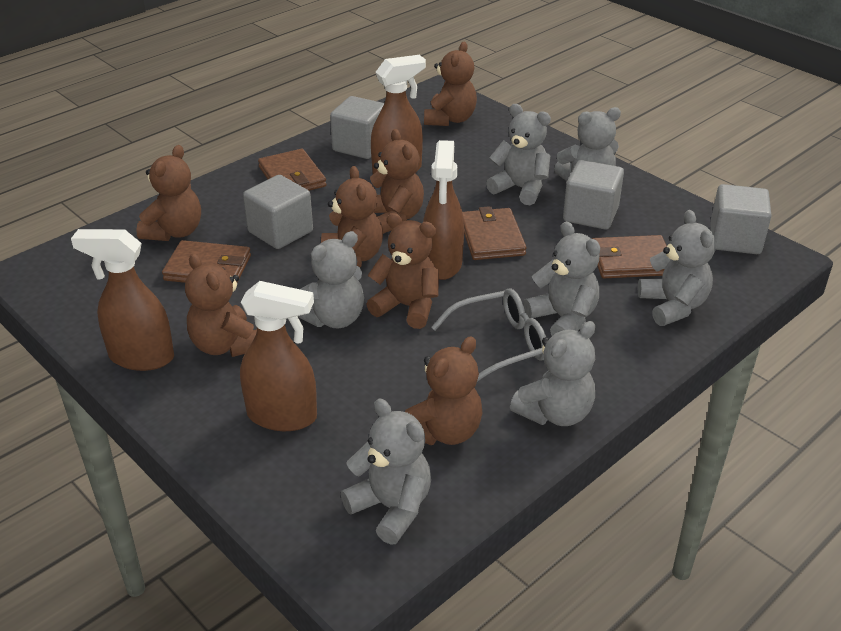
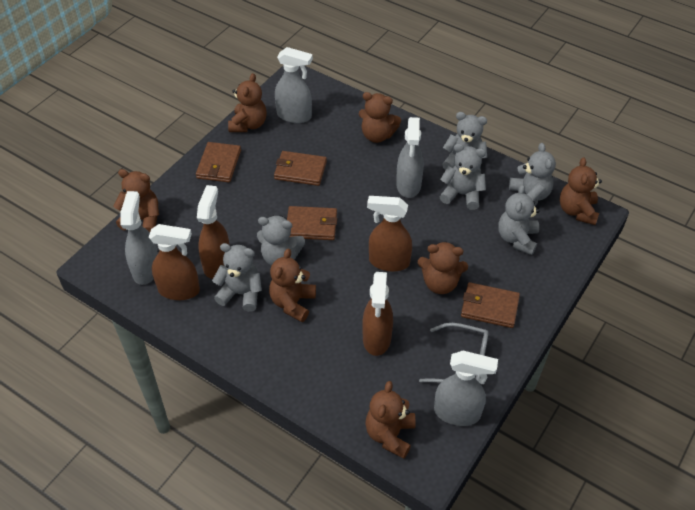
grey cube: [243,175,313,249] [330,96,384,159] [563,160,624,230] [710,184,772,254] = 4 -> none = 0
grey spray bottle: none = 0 -> [120,191,158,285] [275,47,313,123] [396,117,424,198] [434,351,498,426] = 4
grey teddy bear: [297,231,364,328] [340,399,431,545] [486,104,551,205] [510,321,595,426] [523,222,600,336] [554,107,621,181] [638,210,716,326] = 7 -> [212,243,262,312] [257,215,305,265] [440,143,486,210] [442,112,487,172] [498,185,540,255] [509,143,556,206] = 6

